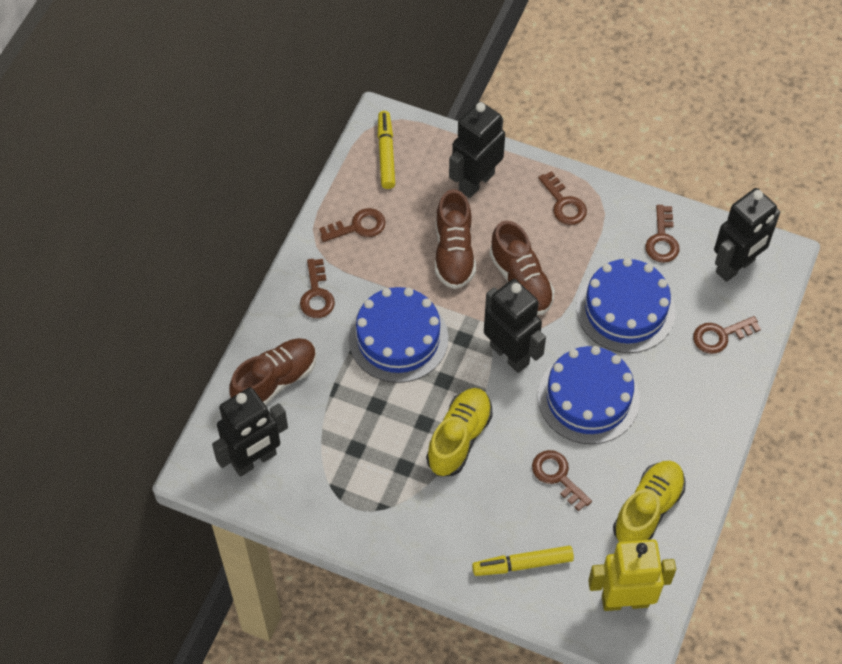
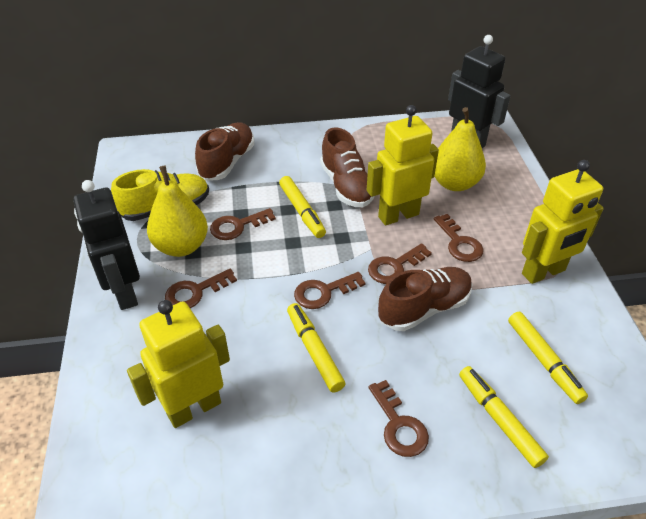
black robot: [212,387,288,476] [449,101,505,198] [484,279,546,373] [714,188,780,282] = 4 -> [73,180,140,310] [448,35,511,148] = 2
blue cake: [349,287,448,383] [538,346,640,444] [576,258,675,353] = 3 -> none = 0
yellow marker: [378,111,395,189] [472,546,574,576] = 2 -> [279,176,326,238] [287,303,345,392] [459,366,549,468] [508,312,588,404] = 4
yellow pear: none = 0 -> [147,166,208,257] [434,107,486,191] = 2
yellow robot: [588,539,676,611] = 1 -> [127,300,230,428] [367,105,439,226] [522,160,604,284] = 3
yellow shoe: [426,388,492,476] [613,461,686,542] = 2 -> [111,169,209,221] = 1

